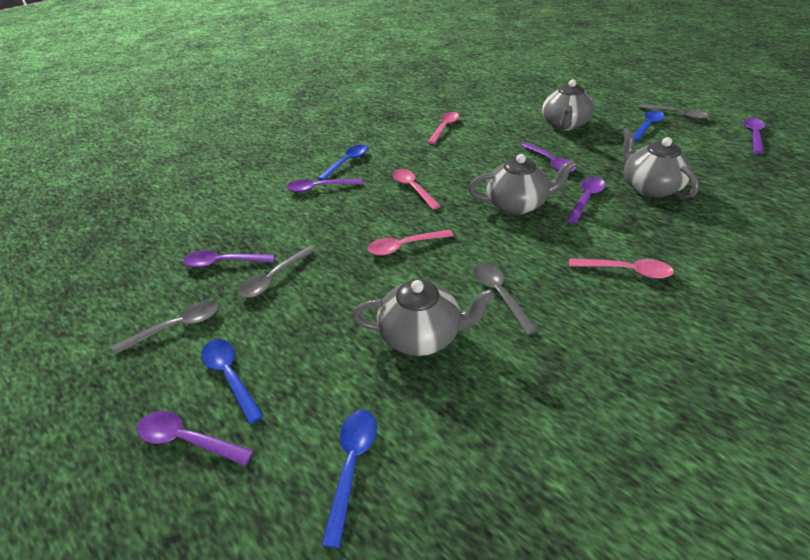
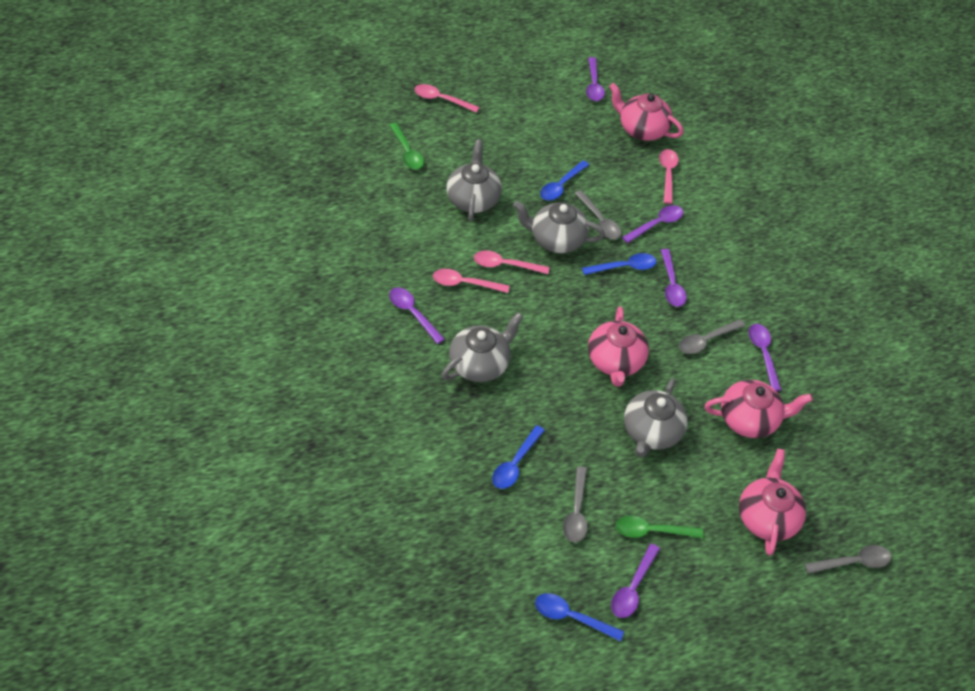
green spoon: none = 0 -> [389,122,424,169] [616,516,703,538] = 2
pink teapot: none = 0 -> [588,306,649,387] [609,83,684,141] [704,380,813,438] [739,448,806,556] = 4

